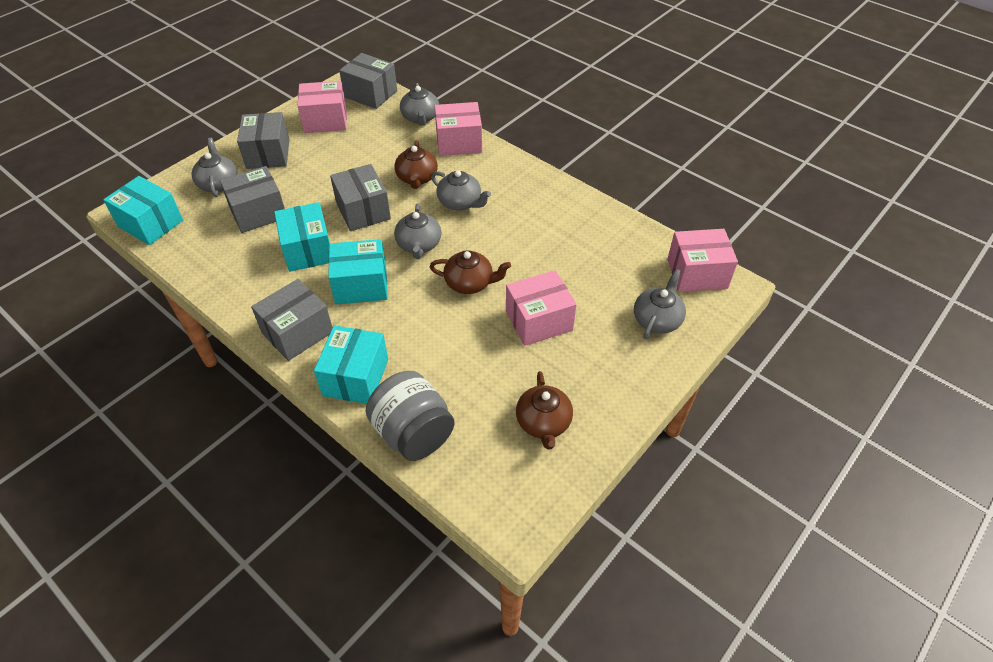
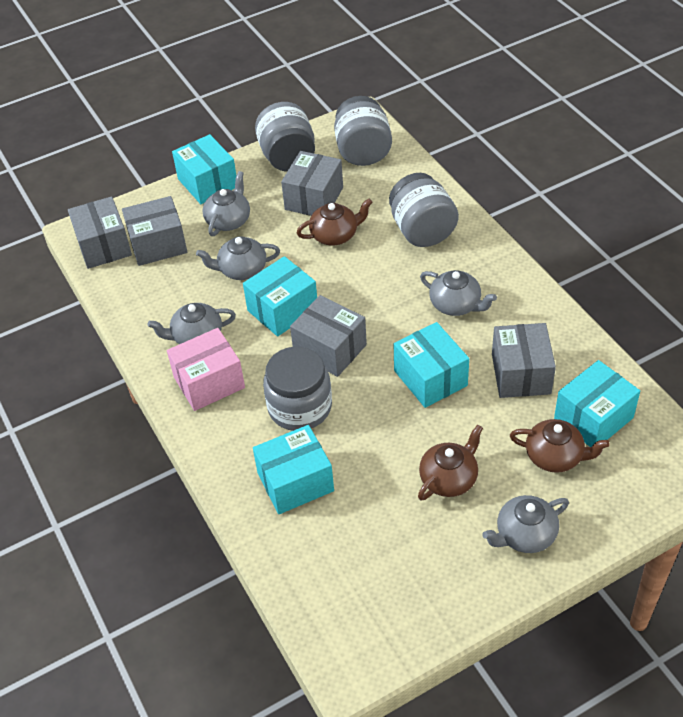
grey jar: [366,371,454,461] = 1 -> [255,102,315,171] [263,347,332,431] [334,96,392,166] [389,173,459,247] = 4
pink box: [298,81,347,133] [435,102,482,156] [506,270,577,346] [668,229,738,292] = 4 -> [167,328,245,411] = 1
turquoise box: [103,176,183,245] [274,202,330,272] [314,326,388,404] [328,239,388,304] = 4 -> [172,134,237,204] [243,256,317,336] [253,425,334,514] [394,322,469,408] [554,360,640,447] = 5

